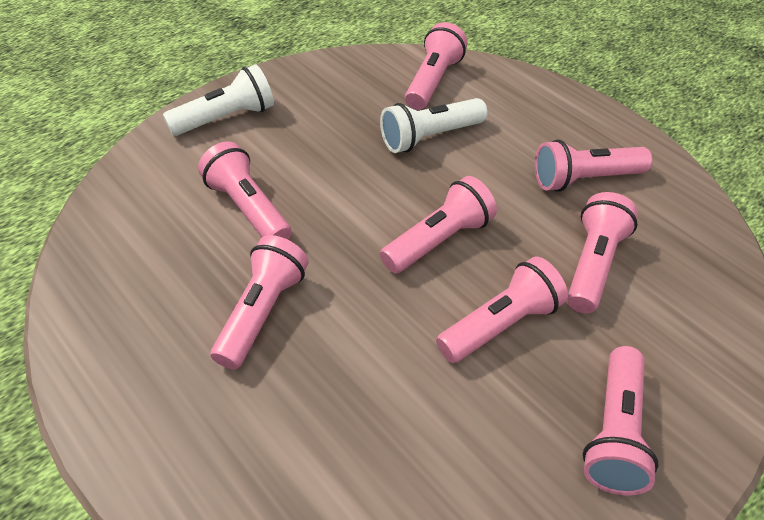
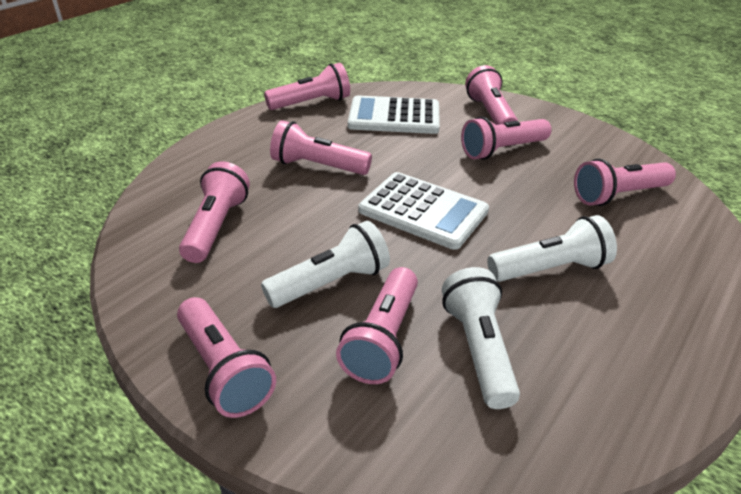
white calculator: none = 0 -> [348,95,440,134] [359,172,489,250] = 2
white flashlight: [163,64,274,136] [380,98,487,153] = 2 -> [261,221,390,308] [442,267,520,409] [487,215,617,282] = 3

